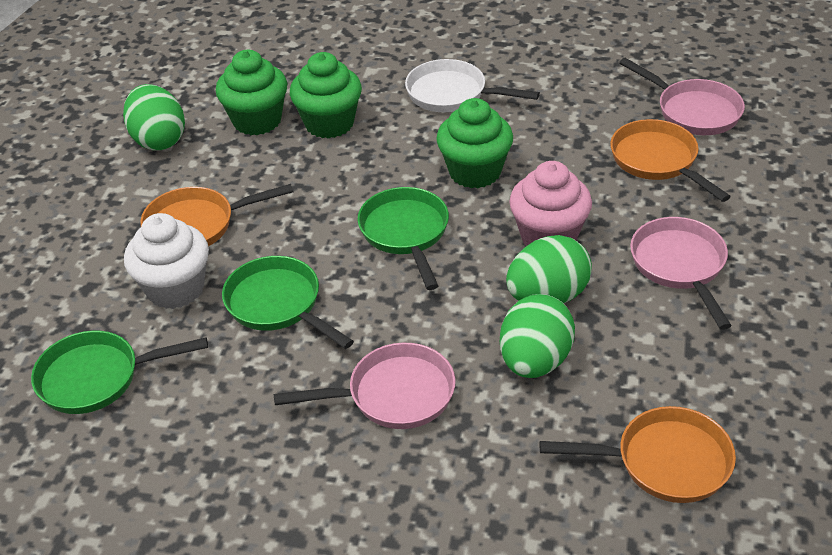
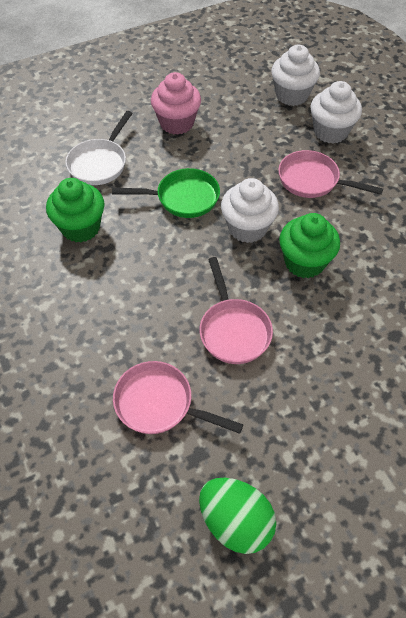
green cupcake: [216,50,287,135] [290,52,362,139] [436,98,513,188] = 3 -> [46,178,105,242] [279,213,340,278] = 2
green egg: [123,84,185,151] [500,294,575,378] [506,235,592,304] = 3 -> [199,478,276,554] = 1
green pan: [31,331,208,414] [222,256,354,349] [358,187,449,290] = 3 -> [112,168,220,218] = 1
orange pan: [140,184,293,246] [540,406,736,503] [610,119,731,202] = 3 -> none = 0
white cupcake: [124,213,209,309] = 1 -> [221,178,279,243] [271,45,320,106] [310,81,362,144] = 3

